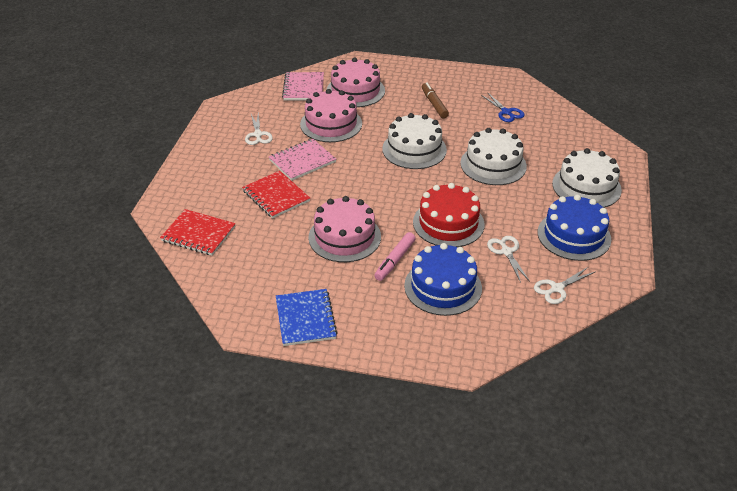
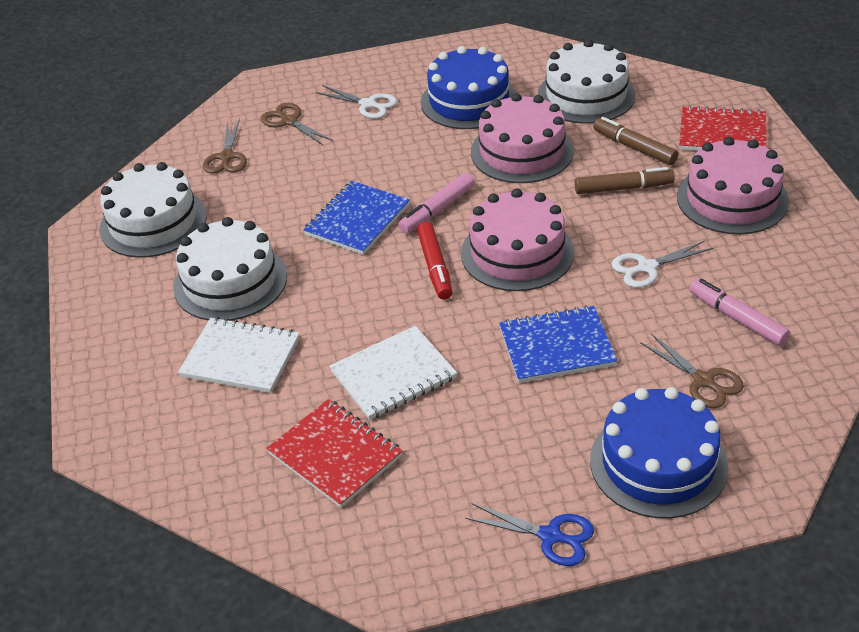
blue notebook: [276,289,338,346] = 1 -> [303,181,410,255] [499,305,617,383] = 2
brown marker: [422,83,449,118] = 1 -> [574,167,675,194] [593,117,678,165] = 2
brown scissors: none = 0 -> [203,119,247,174] [261,103,333,145] [640,334,744,408] = 3
pink marker: [374,232,416,281] = 1 -> [398,173,475,234] [689,279,790,346] = 2
pink notebook: [269,139,336,181] [282,72,324,100] = 2 -> none = 0
red cake: [413,183,485,247] = 1 -> none = 0
red marker: none = 0 -> [417,222,452,300] = 1
white notebook: none = 0 -> [178,317,300,393] [329,326,457,420] = 2
white scissors: [245,111,273,145] [487,236,530,283] [534,267,595,304] = 3 -> [316,85,397,119] [612,241,713,288] = 2

